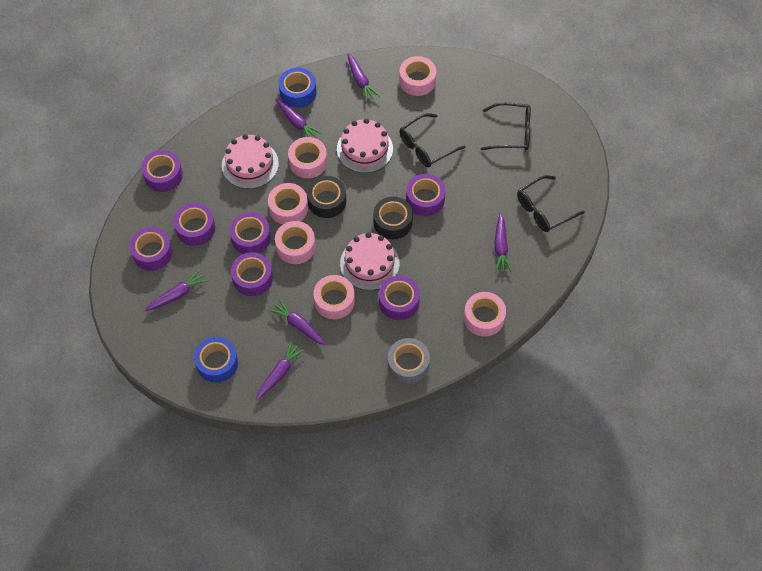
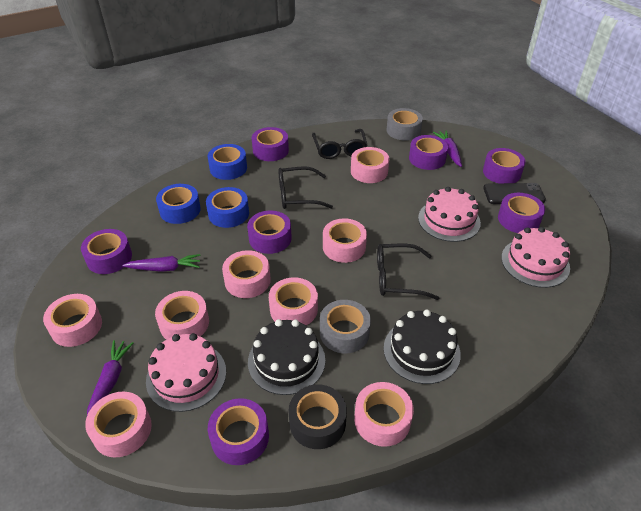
black cake: none = 0 -> [248,319,325,395] [384,309,461,384] = 2
black phone: none = 0 -> [483,183,546,204] = 1
black tape: [307,176,346,218] [373,197,413,239] = 2 -> [288,384,347,449] = 1
blue tape: [194,337,238,383] [279,68,317,108] = 2 -> [156,184,201,224] [206,187,249,228] [208,144,247,180] = 3
grey tape: [388,338,430,384] = 1 -> [320,300,371,353] [386,108,423,140] = 2
pink tape: [268,183,308,225] [275,221,316,264] [288,137,327,178] [313,275,355,319] [399,56,436,96] [464,292,506,337] = 6 -> [43,294,102,347] [85,392,152,458] [155,291,209,340] [222,250,271,298] [269,277,318,325] [323,218,367,263] [351,147,389,183] [354,382,414,447] = 8
purple carrot: [145,269,208,311] [256,341,305,400] [268,299,327,346] [275,98,322,138] [347,53,380,102] [494,213,512,272] = 6 -> [87,340,134,415] [122,254,201,272] [433,130,462,167] = 3

